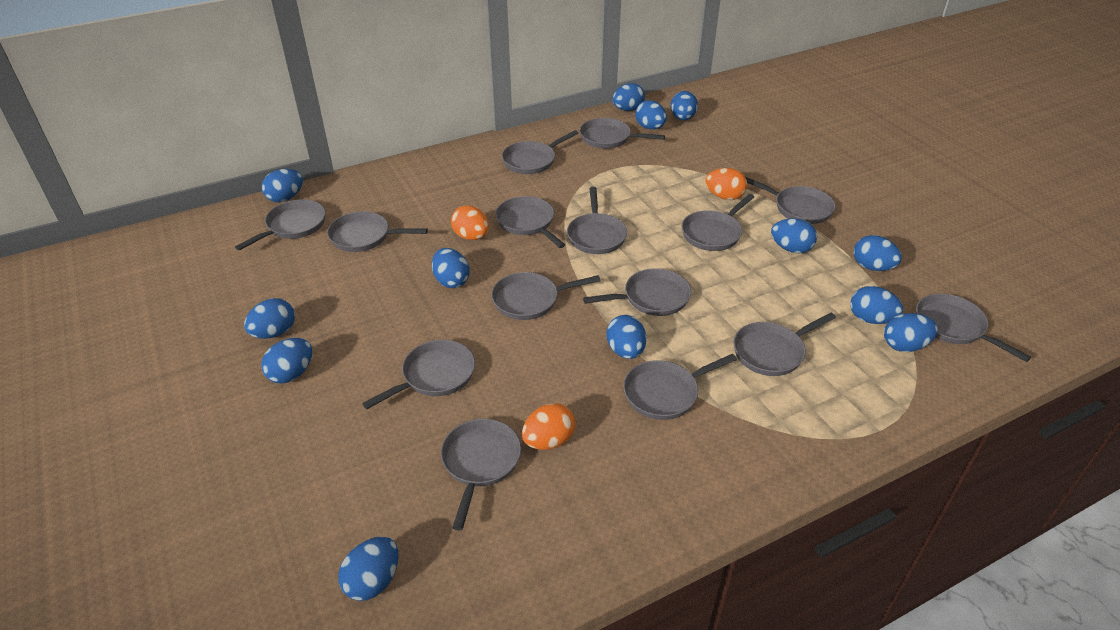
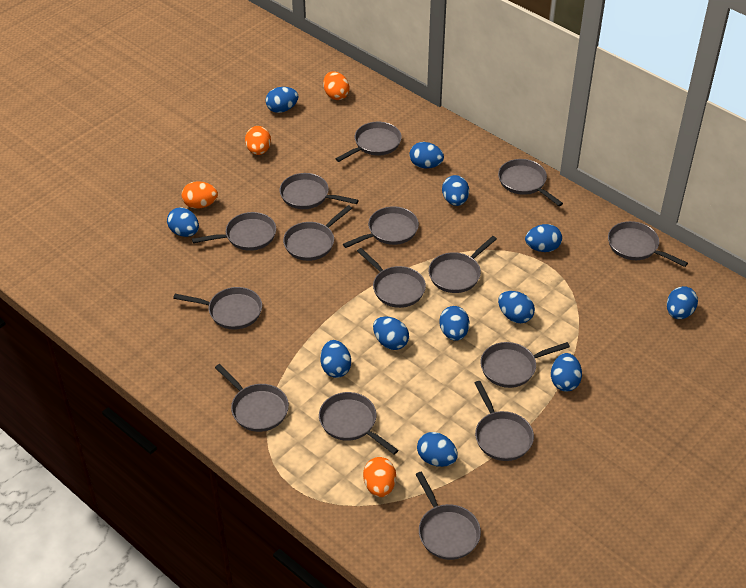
blue egg: [244,298,295,339] [261,338,312,384] [262,169,303,202] [338,537,398,601] [432,248,470,288] [607,315,646,359] [612,83,645,111] [635,100,667,130] [671,91,698,120] [771,218,817,253] [850,286,903,324] [854,235,902,271] [884,313,938,352] = 13 -> [167,207,199,237] [266,87,299,113] [320,340,351,378] [373,316,409,350] [409,142,444,168] [417,432,458,467] [439,306,469,341] [442,175,469,206] [498,291,535,323] [525,224,562,252] [551,353,582,392] [667,286,698,319] = 12
orange egg: [451,205,489,240] [522,403,575,450] [705,168,747,200] = 3 -> [182,181,218,209] [245,126,271,155] [323,71,350,100] [363,457,396,497] = 4

